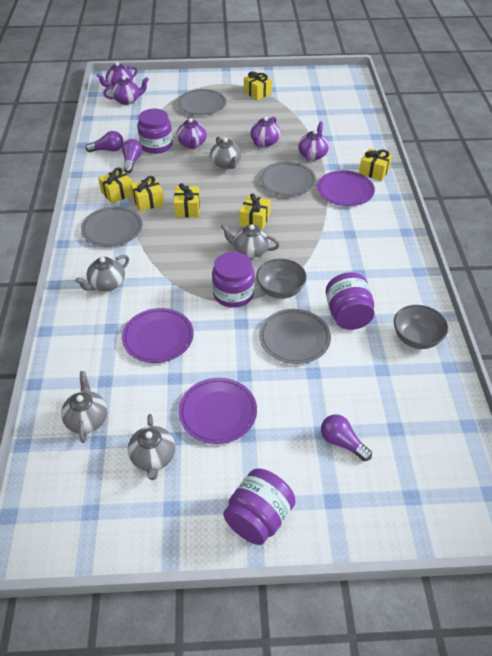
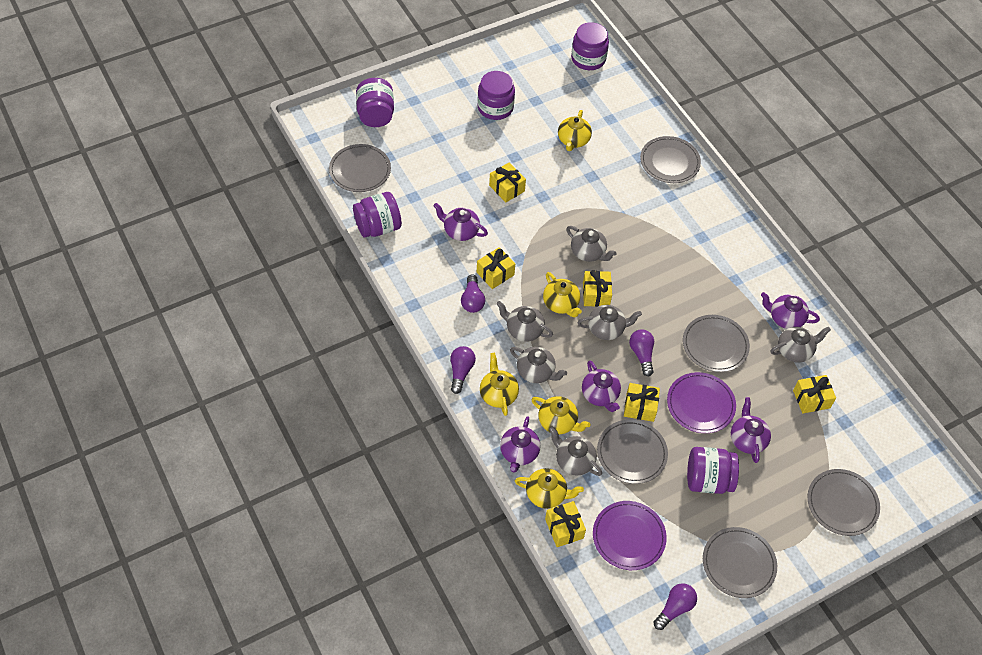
grey bowl: [256,259,307,299] [394,305,448,349] = 2 -> none = 0
grey plate: [81,206,142,247] [177,89,226,115] [259,161,316,196] [259,309,331,364] = 4 -> [329,144,391,192] [597,420,668,484] [640,136,701,183] [683,315,750,372] [703,527,777,598] [808,469,880,536] = 6
grey teapot: [61,371,107,443] [75,255,129,291] [128,414,175,480] [210,137,241,169] [221,224,280,258] = 5 -> [496,301,553,342] [510,347,567,383] [549,426,602,476] [566,226,617,262] [578,305,642,340] [770,327,831,362] = 6
purple jar: [137,109,173,154] [212,252,255,308] [223,469,296,545] [326,272,374,330] = 4 -> [353,192,402,238] [356,78,394,127] [477,71,515,120] [571,22,609,70] [687,447,739,494] = 5
purple light bulb: [86,131,123,152] [122,139,142,173] [321,414,372,461] = 3 -> [450,346,476,394] [461,274,485,313] [629,329,654,376] [654,583,697,630] = 4
purple plate: [122,308,194,363] [178,378,257,444] [317,170,375,206] = 3 -> [593,501,667,570] [667,372,736,433] = 2
yellow teapot: none = 0 -> [480,353,519,416] [515,468,584,509] [531,396,591,434] [543,272,582,317] [558,110,592,151] = 5

